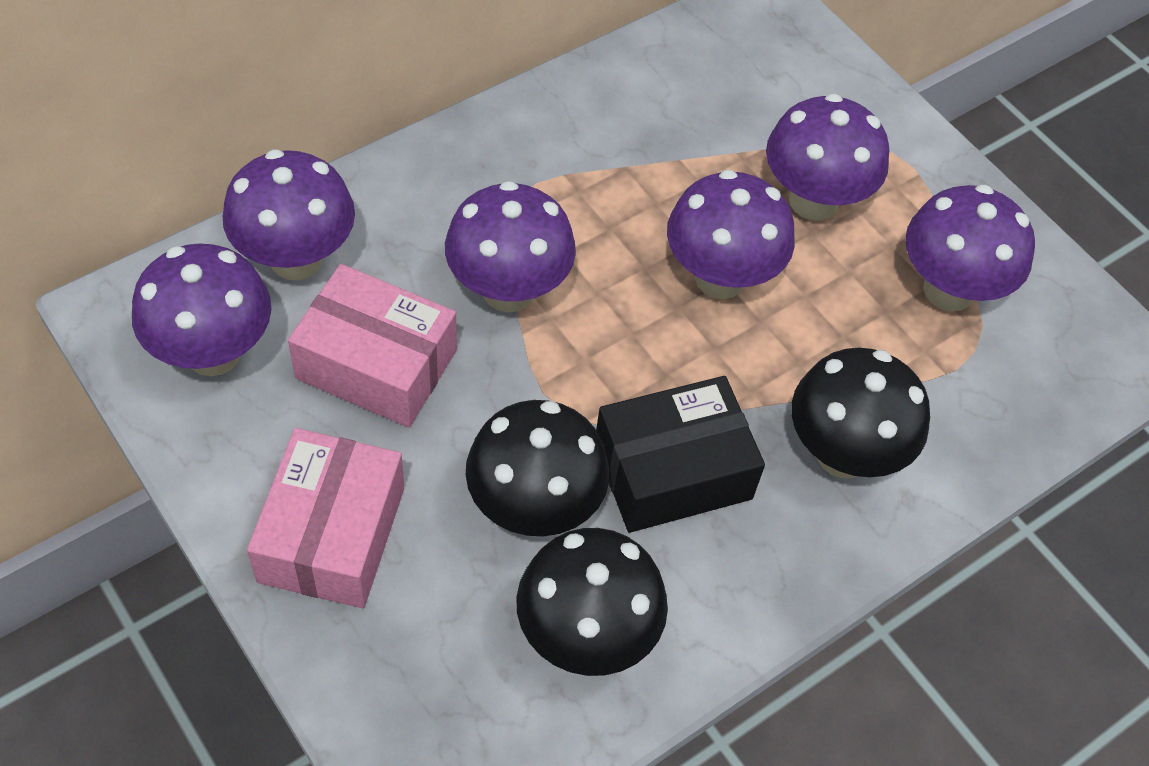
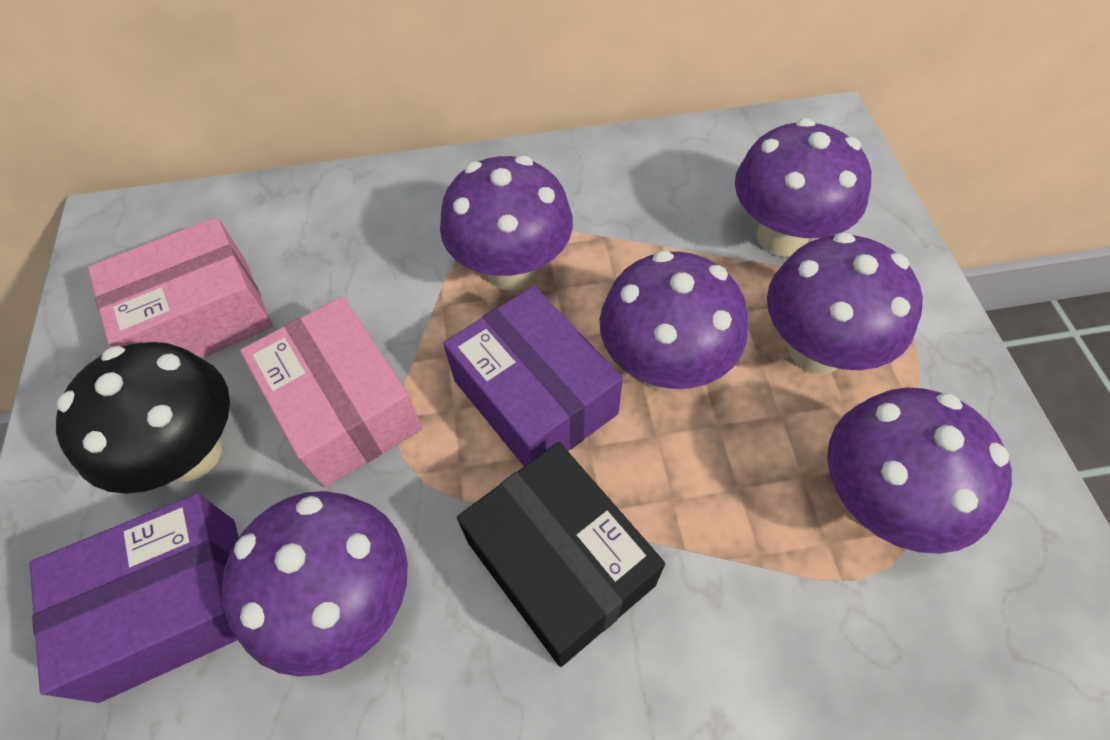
black mushroom: [466,400,609,536] [516,528,668,676] [792,348,930,478] = 3 -> [56,342,230,494] = 1
purple box: none = 0 -> [29,493,239,703] [443,286,623,466] = 2

